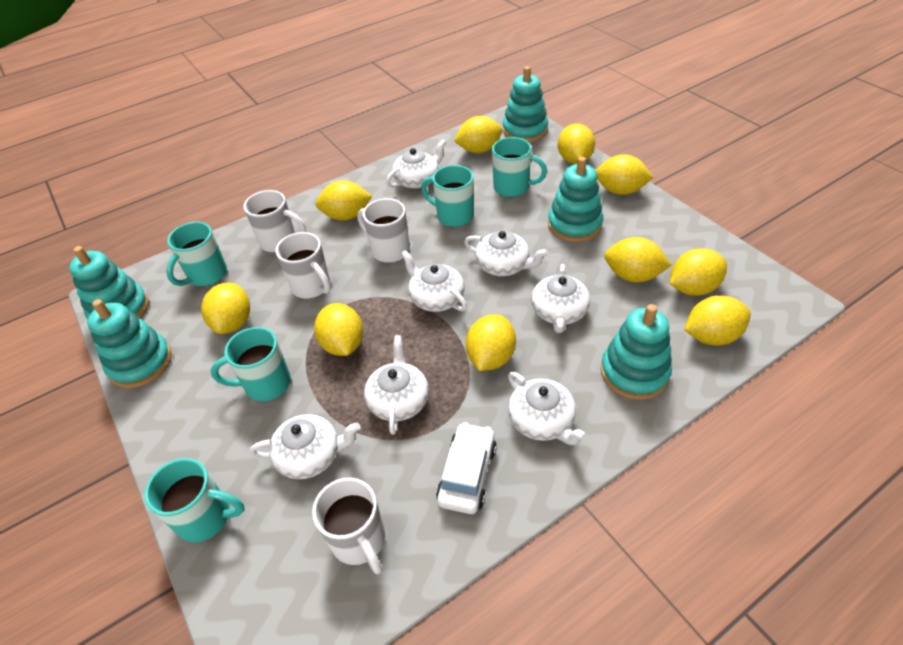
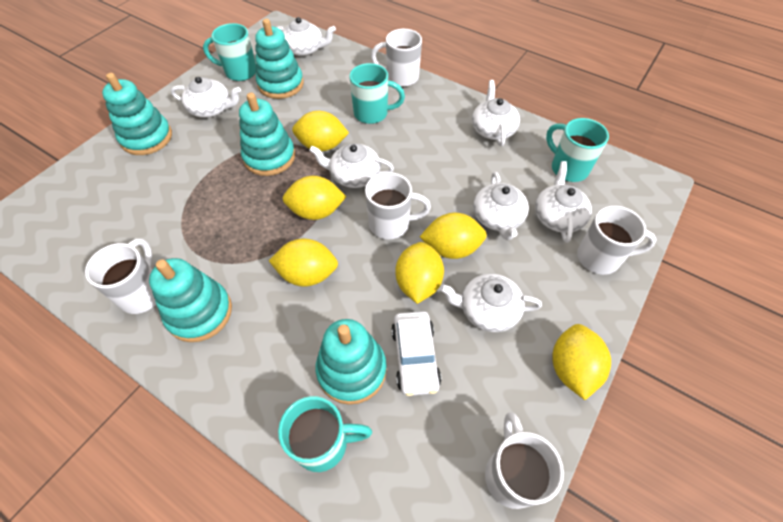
turquoise mug: [144,458,245,542] [166,222,227,286] [211,327,291,401] [421,165,474,227] [492,137,547,197] = 5 -> [203,23,256,81] [278,396,372,472] [349,63,405,124] [546,118,609,182] = 4
white mug: [244,190,306,252] [276,232,331,299] [312,478,385,574] [357,198,410,263] = 4 -> [85,239,156,314] [365,172,431,239] [371,29,422,87] [485,412,564,509] [577,206,657,275] = 5
yellow lemon: [201,283,250,334] [314,303,363,356] [316,180,372,221] [454,116,502,153] [466,314,516,371] [558,124,595,164] [596,155,653,195] [604,237,671,282] [670,248,727,296] [684,295,751,346] = 10 -> [269,238,338,287] [283,176,346,220] [292,111,349,151] [395,242,444,304] [420,213,487,259] [553,324,611,400] = 6

